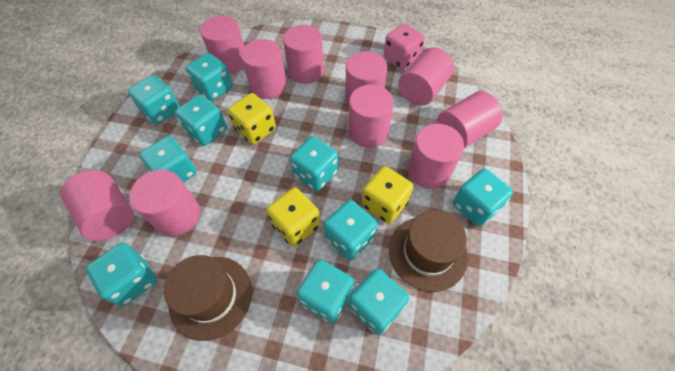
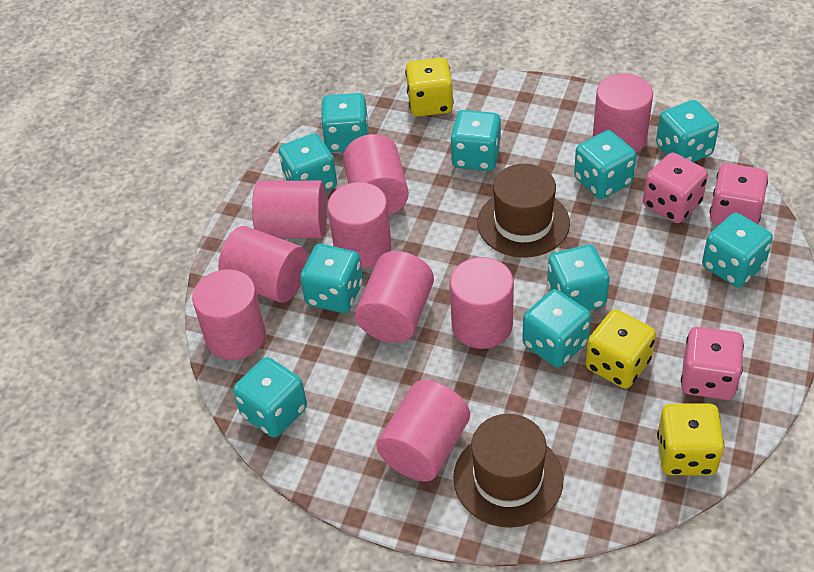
pink cylinder: [60,170,134,241] [129,170,200,236] [200,16,244,74] [241,39,287,99] [283,25,324,84] [345,51,387,105] [349,85,394,148] [398,47,454,106] [408,124,464,189] [436,91,503,148] = 10 -> [192,269,266,360] [218,226,307,303] [252,180,327,238] [327,182,392,269] [343,134,409,216] [355,251,434,343] [376,380,470,481] [450,257,514,349] [593,74,653,153] = 9
pink dice: [384,24,425,70] = 1 -> [643,153,708,223] [681,327,744,400] [710,163,768,225] = 3

